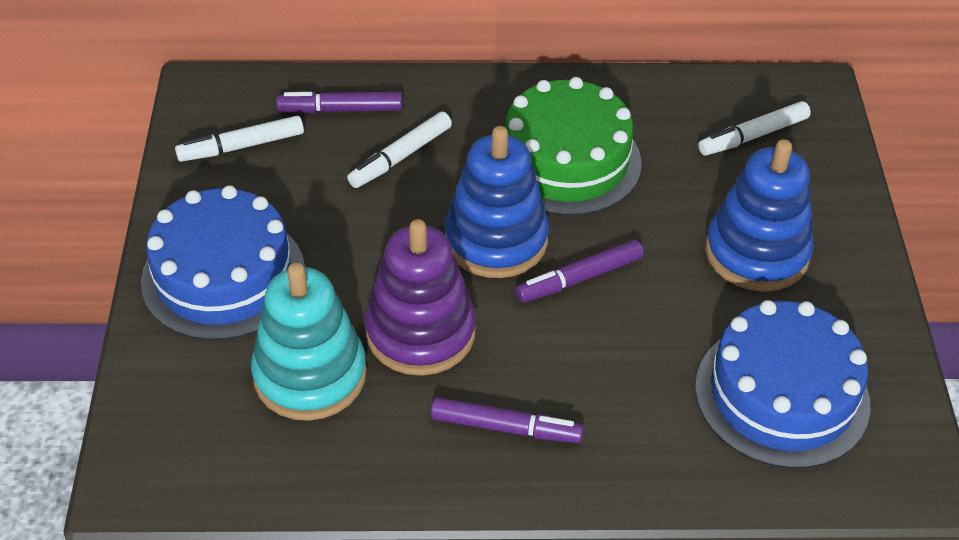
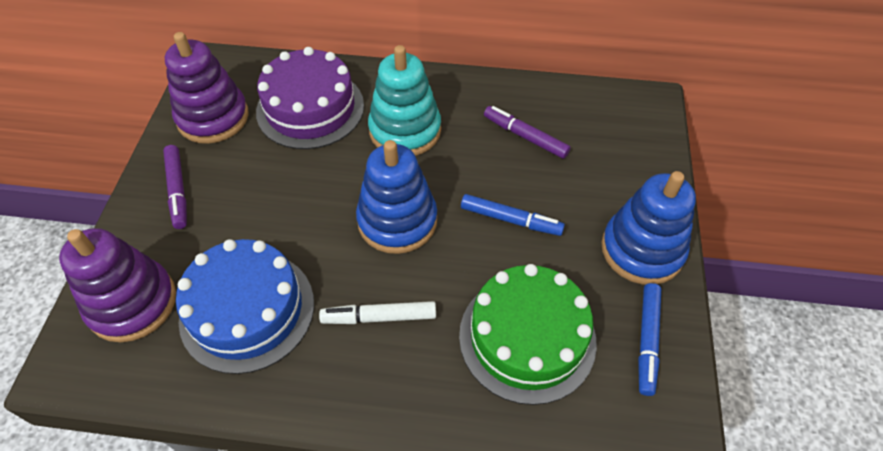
blue cake: [141,186,305,340] [695,300,871,469] = 2 -> [176,239,314,374] = 1
blue marker: none = 0 -> [461,194,565,236] [638,283,661,396] = 2
purple cake: none = 0 -> [256,47,364,149] = 1
purple marker: [276,92,402,113] [431,397,584,443] [515,240,644,303] = 3 -> [163,145,187,229] [484,106,571,159] = 2
purple stacking toy: [365,219,476,376] = 1 -> [59,228,176,342] [165,32,249,144] = 2
white marker: [175,115,304,162] [347,112,452,188] [698,101,811,156] = 3 -> [319,301,436,324] = 1

